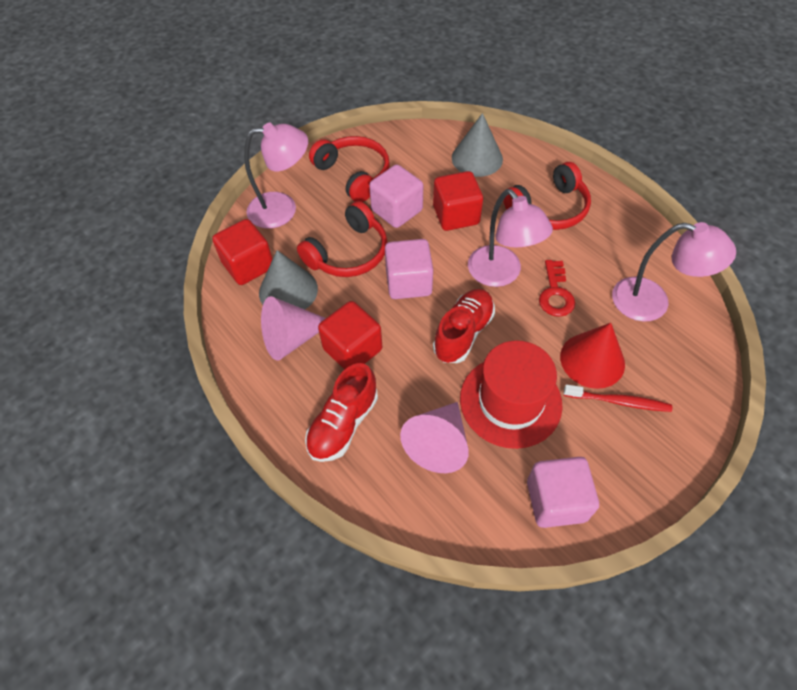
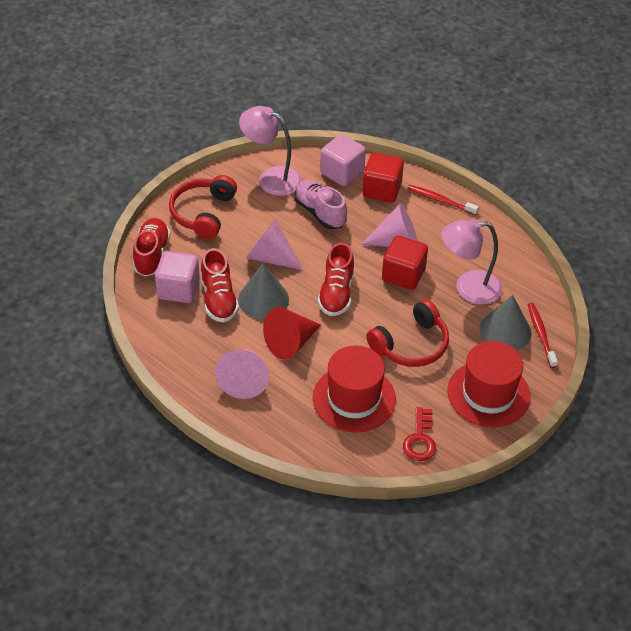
pink cone: [261,296,326,360] [400,402,469,473] = 2 -> [215,349,269,399] [246,218,303,270] [361,203,418,247] = 3
pink cube: [369,164,423,228] [385,239,433,299] [527,457,599,528] = 3 -> [155,251,200,303] [320,134,366,186] = 2
pink lamp: [244,123,308,229] [468,189,553,287] [612,222,736,322] = 3 -> [239,106,302,196] [441,219,502,305] = 2
pink shoe: none = 0 -> [295,180,347,229] = 1
red cube: [212,219,273,285] [318,301,382,370] [433,171,483,231] = 3 -> [363,153,404,202] [382,236,428,290] = 2
red hat: [460,340,563,449] = 1 -> [313,345,396,433] [448,341,531,428] = 2
red headphones: [297,201,387,277] [309,136,390,202] [503,162,591,230] = 3 -> [169,175,237,239] [366,299,449,367] = 2
red shoe: [305,363,378,462] [433,289,495,363] = 2 -> [133,218,171,276] [201,248,239,323] [318,242,354,316] = 3
red toothbrush: [563,384,672,412] = 1 -> [407,185,479,215] [528,303,558,368] = 2

